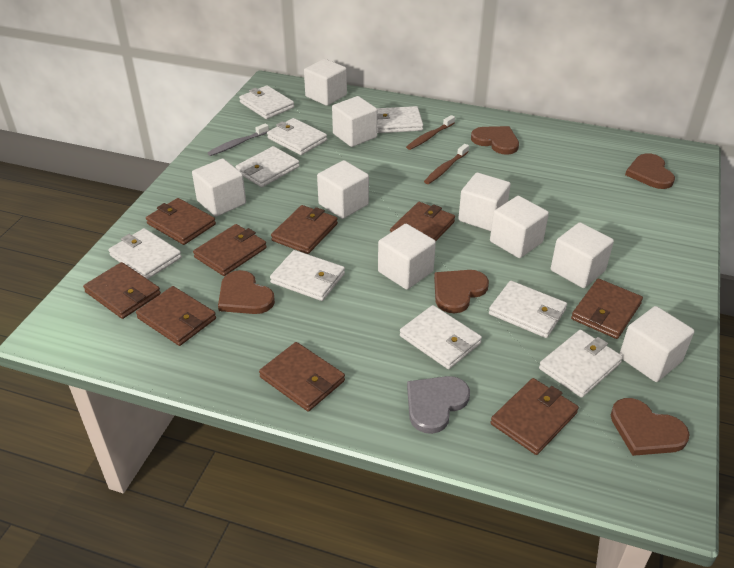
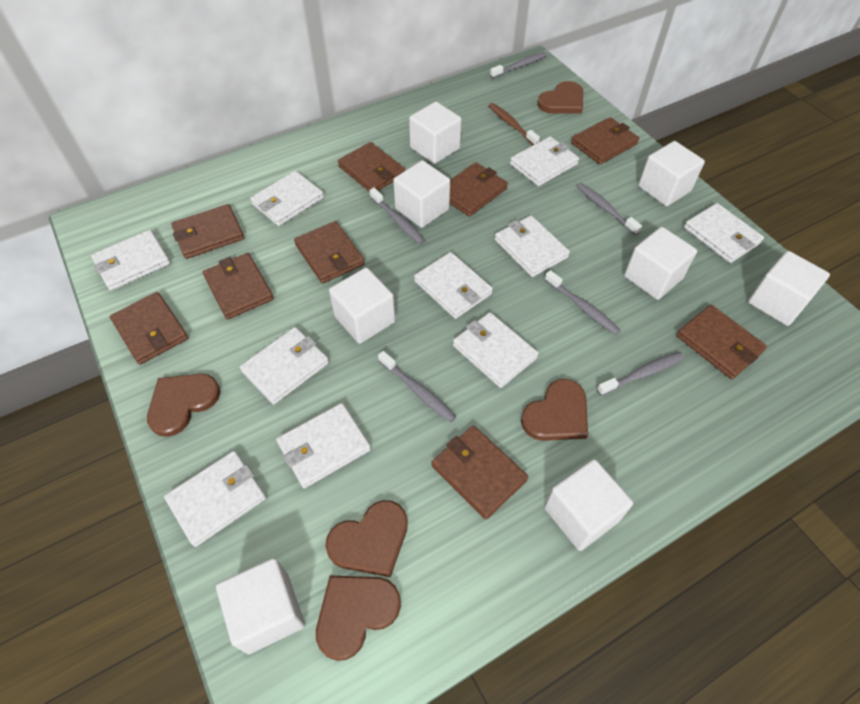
brown toothbrush: [406,115,455,150] [424,144,469,184] = 2 -> [489,103,540,145] = 1
grey heart: [407,376,470,434] = 1 -> none = 0
grey toothbrush: [207,123,269,156] = 1 -> [369,188,425,244] [378,351,456,423] [490,52,547,78] [544,270,621,335] [577,183,642,235] [597,352,684,396] = 6
white cube: [192,158,246,217] [304,59,347,106] [317,160,369,219] [332,96,378,147] [378,224,436,290] [458,172,511,231] [490,196,549,258] [551,222,614,288] [619,306,694,382] = 9 -> [216,558,305,655] [329,268,395,344] [393,160,450,228] [409,102,462,164] [544,459,633,551] [624,227,697,300] [638,141,705,206] [748,251,830,326] = 8
white wallet: [108,228,182,279] [235,146,300,187] [239,85,294,119] [267,118,327,155] [270,250,345,301] [377,106,423,133] [400,305,482,369] [489,281,567,338] [539,330,623,398] = 9 -> [91,230,170,291] [164,451,266,547] [240,327,329,405] [250,171,324,226] [276,403,371,489] [414,252,493,319] [453,312,539,388] [494,216,570,277] [510,137,579,186] [684,203,764,263] = 10

